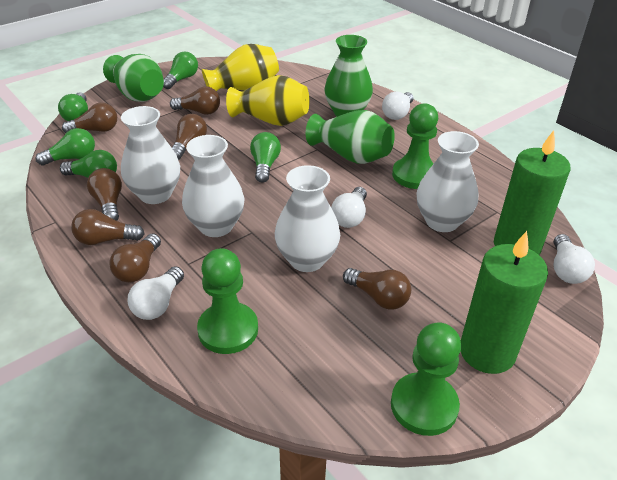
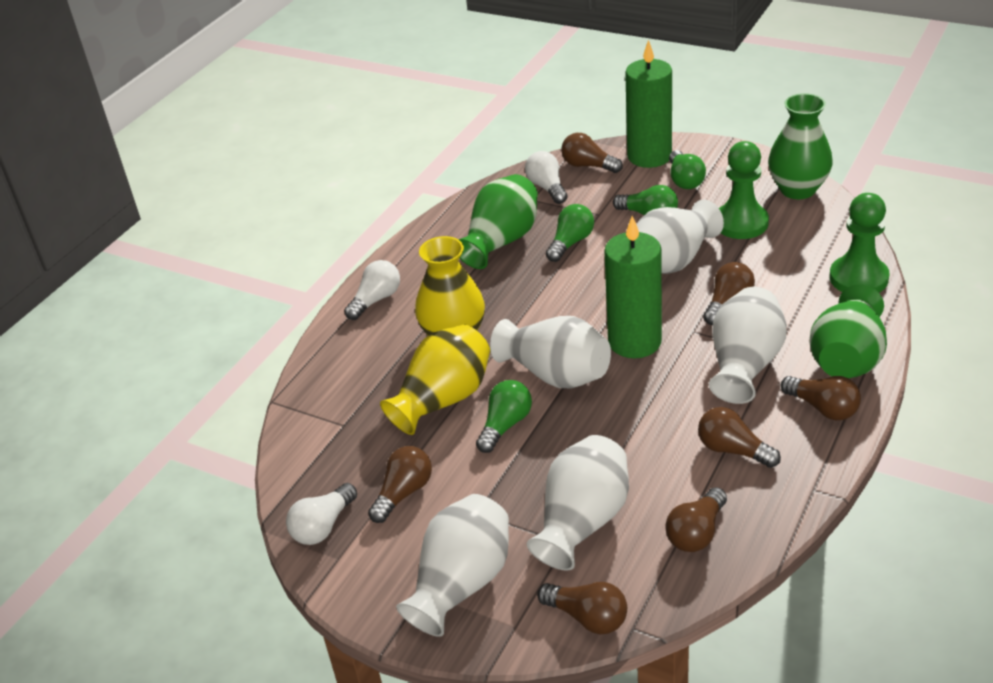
green light bulb: [36,128,95,165] [58,92,88,121] [60,150,117,178] [163,52,198,89] [250,132,281,183] = 5 -> [476,380,532,453] [546,204,594,262] [613,185,678,215] [669,150,706,189] = 4
green pawn: [197,248,258,354] [391,323,461,436] [392,103,438,189] = 3 -> [719,141,769,239] [830,193,890,293] = 2
white light bulb: [128,266,184,320] [331,187,367,228] [382,92,414,120] [554,234,595,284] = 4 -> [286,483,357,545] [344,260,400,320] [525,151,568,204] = 3
white vase: [121,106,180,204] [182,135,244,237] [275,165,340,272] [417,131,479,232] = 4 -> [396,494,509,637] [490,316,611,388] [527,435,629,571] [636,200,724,274] [709,287,787,404] = 5

